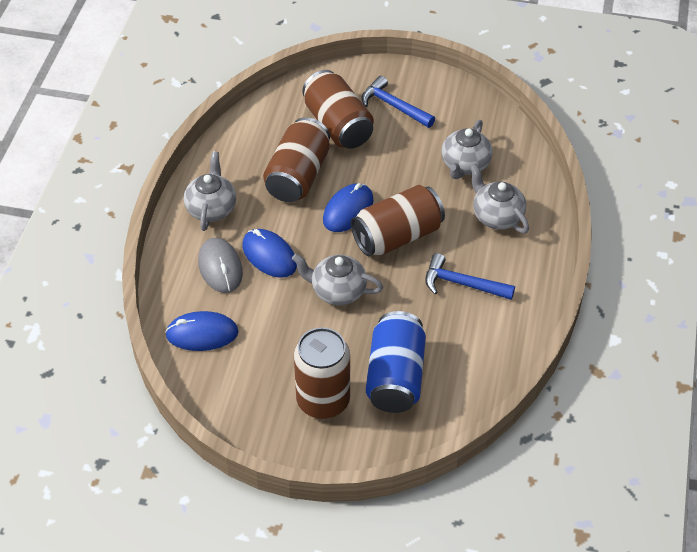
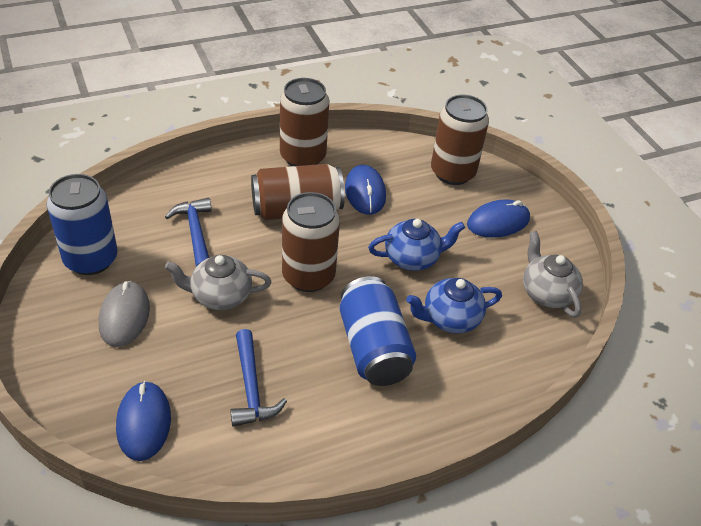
blue can: [366,311,426,413] = 1 -> [47,174,118,275] [339,276,416,386] = 2
blue teapot: none = 0 -> [368,219,465,271] [406,278,502,334] = 2
grey teapot: [184,151,236,231] [292,254,383,305] [441,120,493,179] [470,164,529,233] = 4 -> [165,255,271,310] [523,231,583,318] = 2

